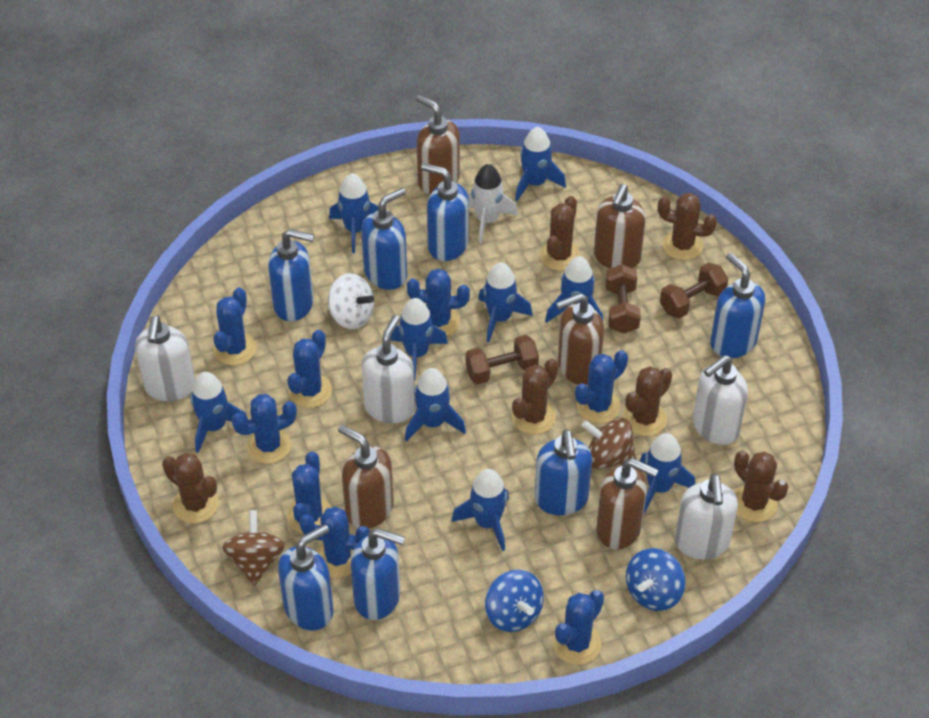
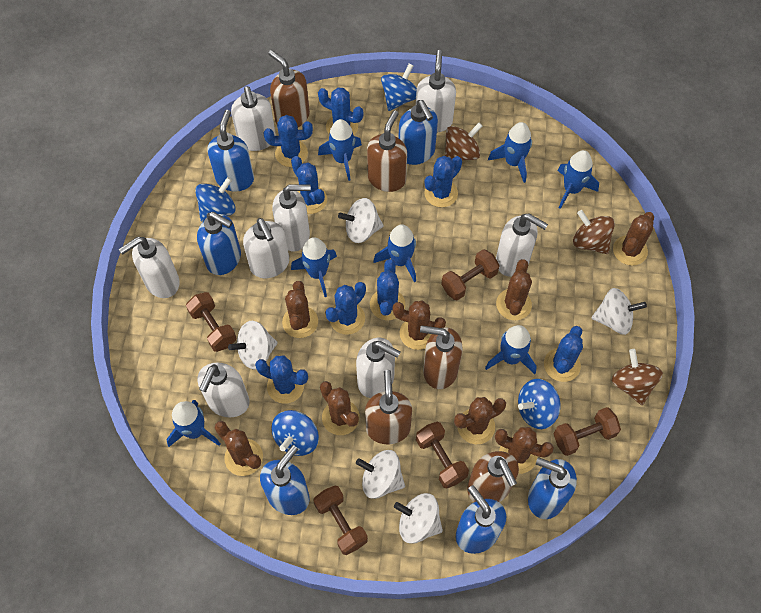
blue rocket: [190,372,248,453] [329,173,378,253] [391,298,448,380] [405,368,466,442] [451,469,509,551] [478,262,533,342] [515,127,566,201] [545,256,603,323] [640,433,695,514] = 9 -> [166,400,220,447] [291,237,337,297] [318,119,362,181] [373,224,416,282] [485,325,537,374] [488,122,532,183] [557,150,599,209] = 7
blue soap dispenser: [268,229,314,321] [278,524,333,630] [351,528,405,620] [361,188,407,290] [421,163,469,261] [535,430,592,515] [710,252,765,358] = 7 -> [197,212,241,275] [207,110,254,192] [260,445,310,515] [398,100,438,165] [456,485,506,554] [528,457,577,519] = 6
blue spinning top: [485,570,544,632] [626,548,685,611] = 2 -> [195,177,236,222] [271,410,319,456] [381,63,417,111] [518,379,561,429] = 4
brown cactus: [162,453,219,523] [512,358,558,435] [540,196,580,271] [623,366,672,436] [658,193,717,260] [734,450,788,522] = 6 -> [215,421,263,476] [282,281,318,338] [320,381,360,435] [393,300,446,350] [454,397,506,444] [495,427,554,474] [496,259,532,320] [613,212,654,266] = 8
brown dumbbell: [465,335,539,385] [606,264,641,334] [660,263,728,318] = 3 -> [186,292,236,352] [313,485,368,555] [416,422,469,489] [441,249,500,301] [554,407,621,456] = 5
brown spinning top: [222,510,285,586] [582,418,636,469] = 2 -> [445,123,483,160] [573,210,615,254] [612,349,663,405] = 3
white rocket: [468,164,518,243] = 1 -> none = 0
white soap dispenser: [135,315,195,401] [362,315,415,423] [675,474,738,560] [693,355,748,445] = 4 -> [119,237,180,298] [198,362,249,417] [231,86,276,151] [243,218,289,278] [272,184,311,251] [356,338,400,398] [416,50,456,133] [496,213,548,277] = 8
white spinning top: [328,273,374,329] = 1 -> [228,321,278,369] [338,198,383,243] [356,450,405,499] [394,493,443,544] [592,288,647,335] = 5

